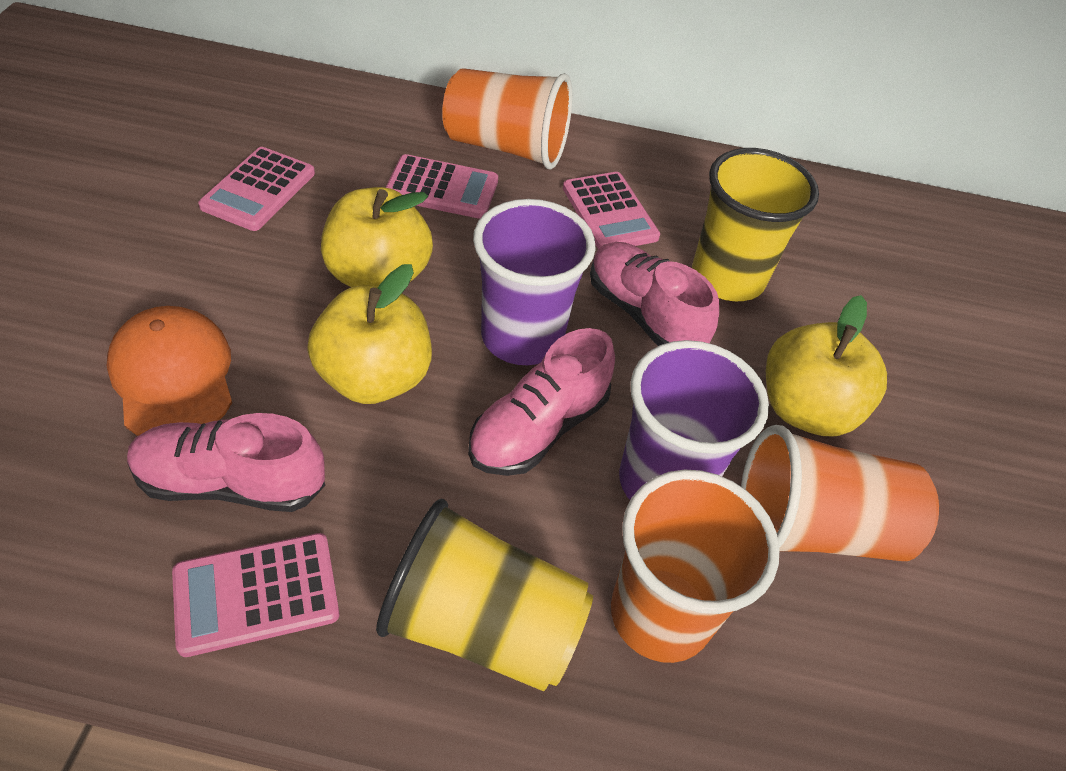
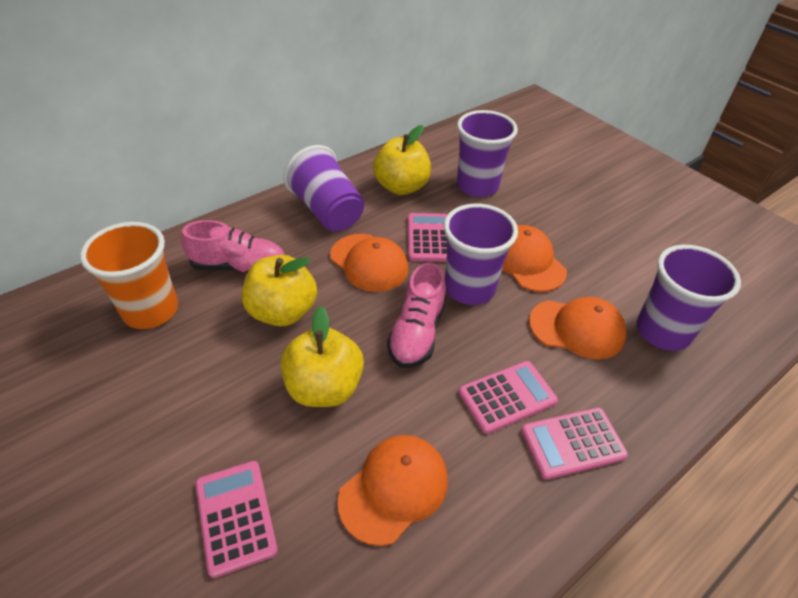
orange cap: [107,306,232,436] = 1 -> [330,234,409,292] [338,435,448,546] [502,225,567,292] [529,297,627,359] = 4
orange cup: [442,68,572,170] [611,470,780,663] [741,425,939,561] = 3 -> [80,222,178,329] = 1
pink shoe: [127,413,325,512] [468,328,615,476] [590,242,719,346] = 3 -> [181,220,285,274] [387,263,446,368] = 2
purple cup: [473,199,596,365] [619,340,769,500] = 2 -> [283,145,364,231] [444,203,518,305] [457,110,518,197] [637,245,741,351] = 4
yellow cup: [376,499,593,691] [692,148,819,301] = 2 -> none = 0

